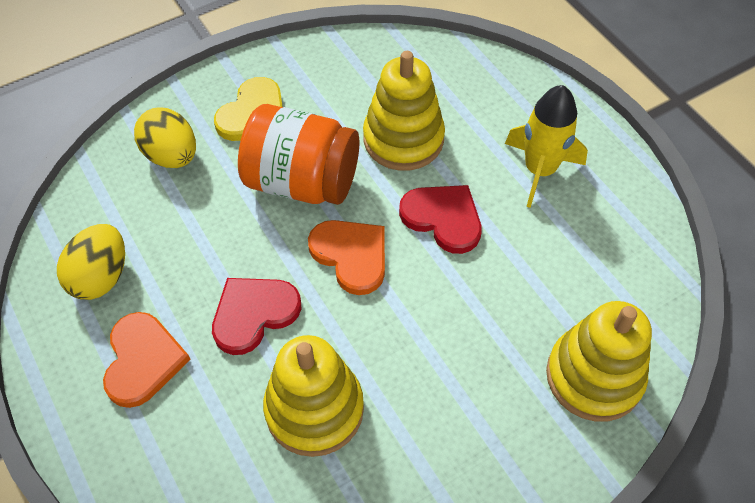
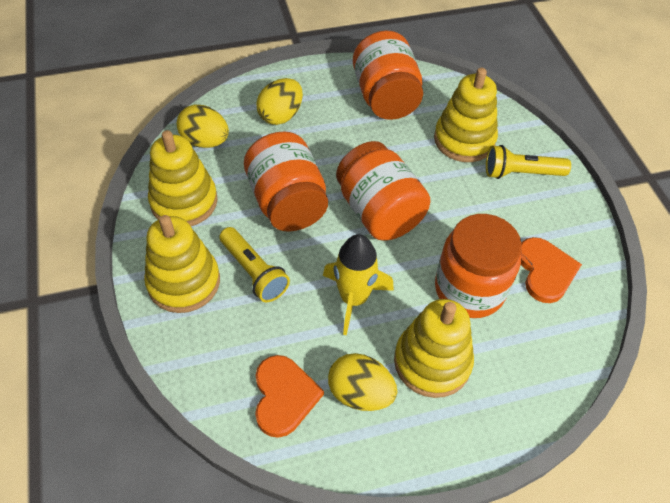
orange jar: [238,104,359,205] = 1 -> [244,132,328,232] [336,141,431,241] [353,31,423,120] [435,214,522,318] = 4
red heart: [212,278,302,355] [399,185,482,254] = 2 -> none = 0
yellow egg: [57,224,125,300] [134,107,196,168] = 2 -> [177,105,229,148] [256,78,303,125] [328,353,397,411] = 3
yellow flashlight: none = 0 -> [219,227,290,302] [486,145,571,179] = 2
yellow heart: [214,77,283,141] = 1 -> none = 0
yellow stacking toy: [263,335,364,457] [363,51,445,171] [546,301,652,422] = 3 -> [144,215,220,313] [148,130,218,226] [394,299,474,398] [434,68,498,162] = 4

